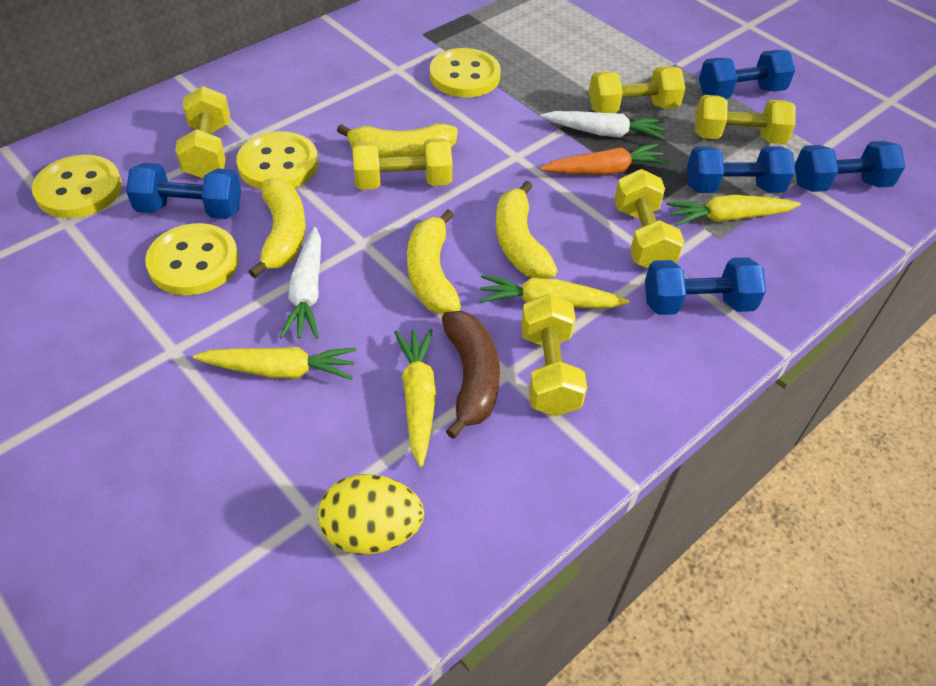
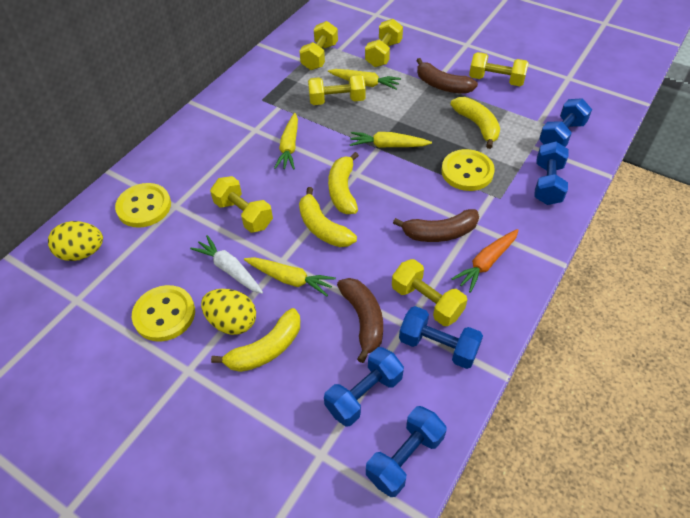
brown banana: [442,311,500,439] = 1 -> [337,278,383,363] [393,209,479,242] [416,58,478,94] = 3
white carrot: [280,227,321,339] [541,111,665,140] = 2 -> [190,235,263,294] = 1
yellow button: [32,155,122,218] [145,223,239,295] [236,131,318,190] [430,48,501,98] = 4 -> [115,183,171,228] [132,285,195,342] [441,149,495,191] = 3
yellow egg: [318,474,424,555] = 1 -> [48,221,103,261] [201,289,256,335] = 2

